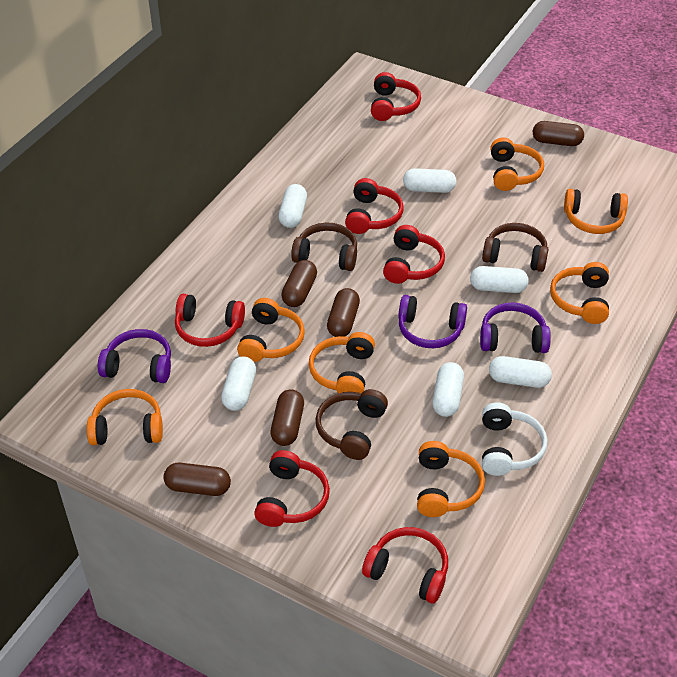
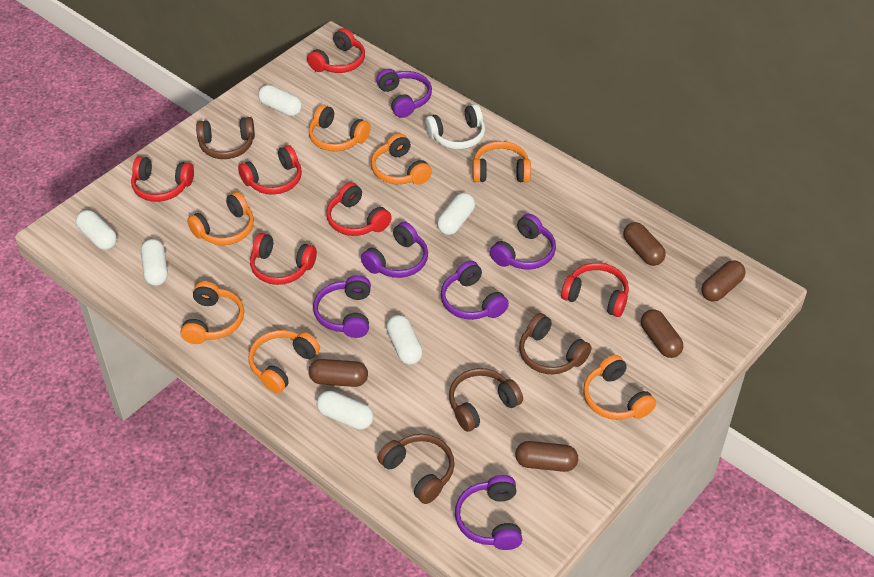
brown headphones: [291,222,357,271] [316,389,388,460] [482,223,549,272] = 3 -> [196,117,255,159] [377,434,455,504] [449,368,523,432] [519,313,592,374] = 4
purple headphones: [98,329,171,383] [398,295,467,348] [480,303,551,353] = 3 -> [313,275,371,338] [361,222,428,278] [376,69,432,118] [441,261,509,320] [455,475,522,550] [490,214,556,269] = 6

